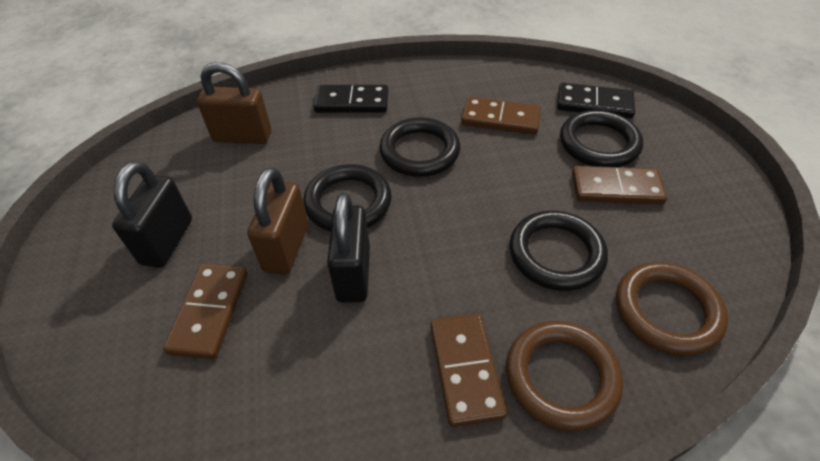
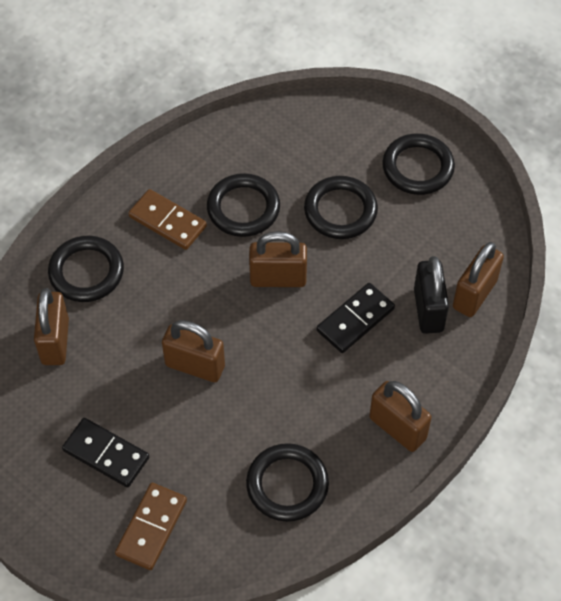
black padlock: [112,161,192,268] [327,193,370,303] = 2 -> [414,256,449,334] = 1
black ring: [303,164,391,231] [379,117,460,177] [509,211,608,291] [560,110,643,167] = 4 -> [48,236,124,302] [207,173,280,237] [246,443,329,522] [304,176,378,239] [382,133,455,195] = 5
brown domino: [163,264,248,359] [430,314,507,427] [461,97,541,135] [572,166,667,205] = 4 -> [115,483,187,570] [128,189,207,250] = 2
brown padlock: [197,62,271,144] [247,167,308,275] = 2 -> [34,288,69,365] [162,320,225,382] [249,231,307,287] [369,381,432,452] [453,242,504,317] = 5
brown ring: [506,321,623,431] [616,262,728,356] = 2 -> none = 0

